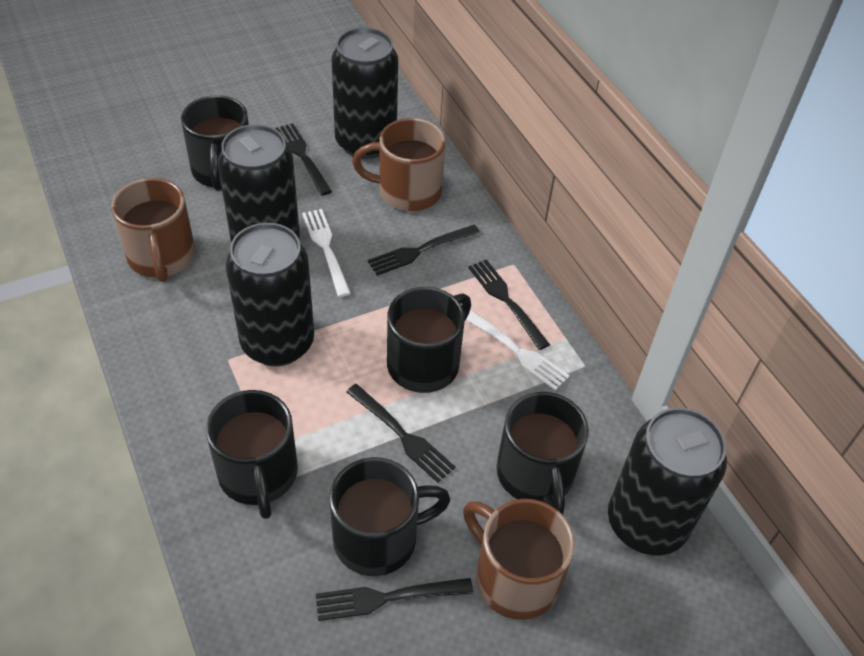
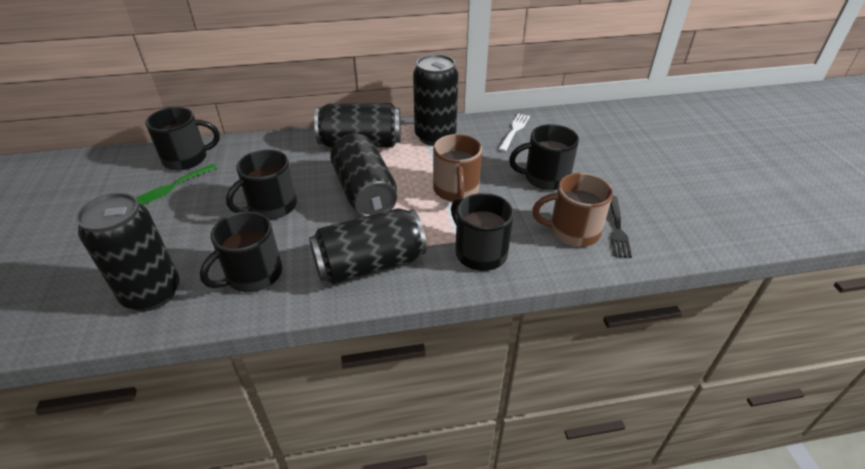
black can: [218,124,300,242] [226,223,314,366] [331,27,398,159] [608,408,727,555] = 4 -> [76,193,180,311] [309,208,427,285] [314,103,401,148] [330,134,397,217] [413,54,458,146] = 5
black fork: [275,123,332,196] [316,578,473,621] [346,384,456,483] [367,224,480,276] [468,259,550,350] = 5 -> [610,195,632,258] = 1
brown mug: [111,178,195,282] [352,118,445,211] [463,499,575,620] = 3 -> [433,134,482,202] [532,173,613,247] = 2
green fork: none = 0 -> [136,164,217,205] = 1
white fork: [302,209,351,297] [466,310,570,391] = 2 -> [499,113,530,152] = 1

